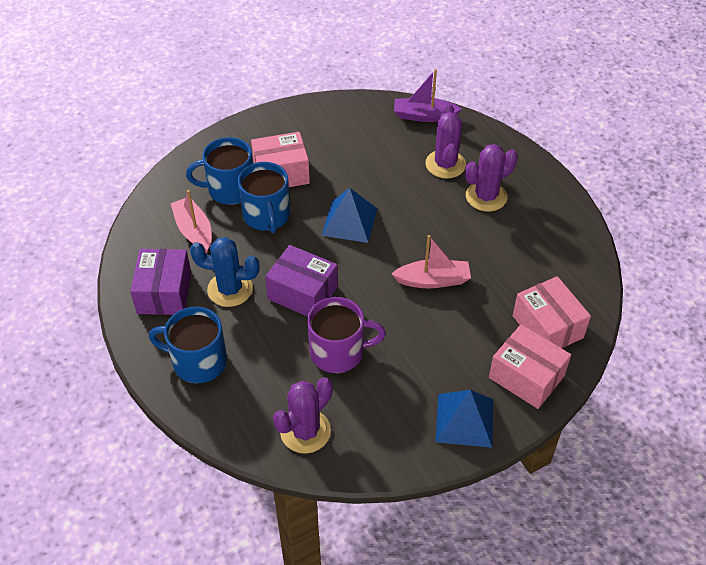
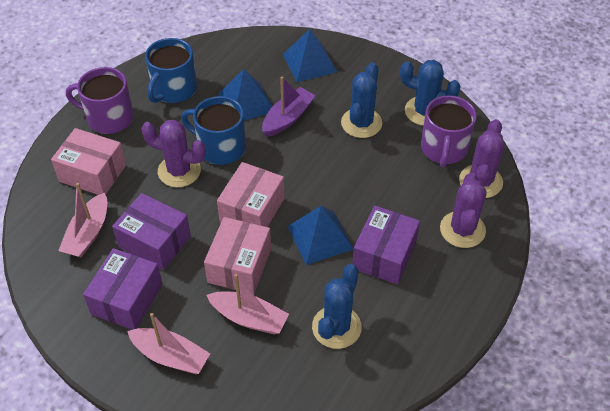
blue cactus: [190,237,260,307] = 1 -> [312,264,362,349] [341,63,382,138] [400,60,461,126] = 3
blue mug: [149,307,227,383] [186,137,253,205] [238,162,290,233] = 3 -> [145,38,197,103] [181,96,246,165] = 2
blue pyramid: [321,188,377,243] [435,390,493,448] = 2 -> [218,69,273,121] [283,29,337,82] [288,206,353,265] = 3
pink boat: [171,190,212,254] [391,235,471,288] = 2 -> [58,183,107,258] [127,313,210,374] [207,274,289,334] = 3
purple box: [130,249,191,315] [265,245,338,317] = 2 -> [83,248,163,330] [112,193,191,270] [353,206,420,285] = 3
purple mug: [307,297,386,373] = 1 -> [66,67,134,134] [421,95,476,168] = 2

